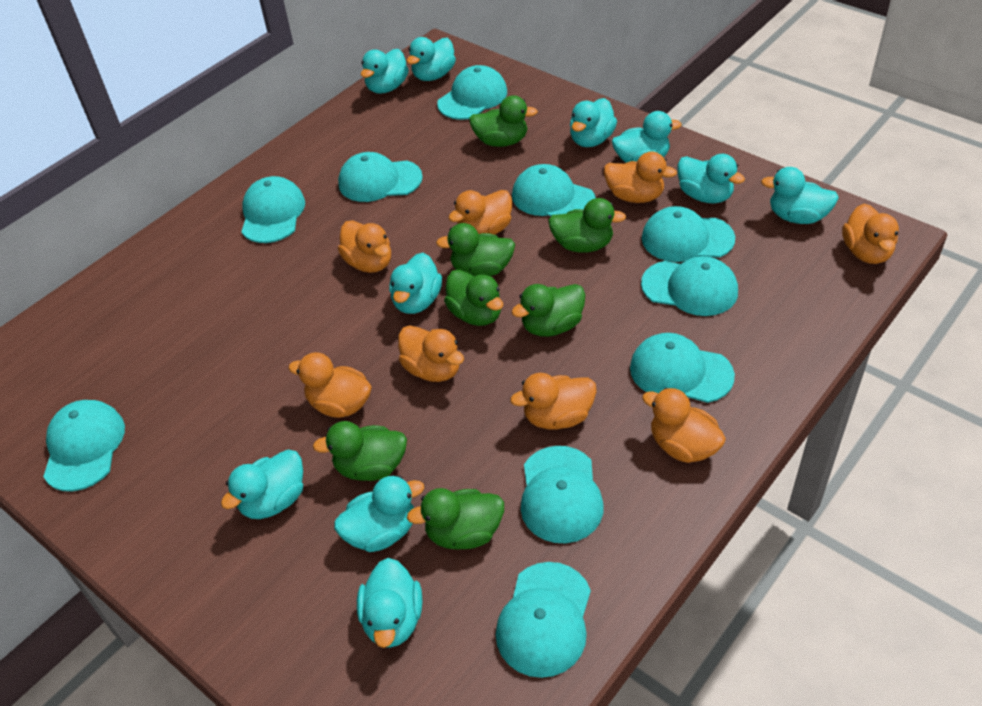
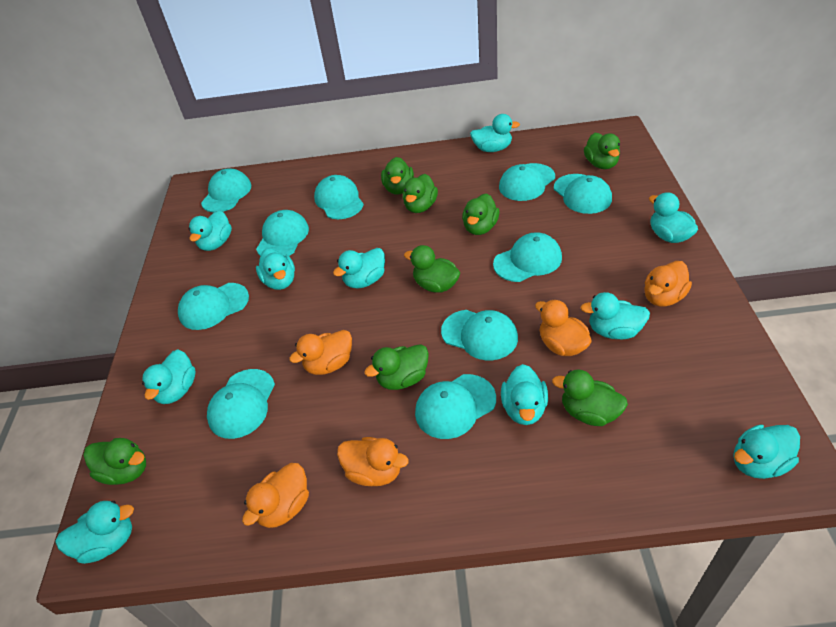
green duck: [313,421,407,481] [407,488,504,550] [436,223,515,276] [444,270,503,326] [469,95,538,147] [511,284,585,337] [548,198,626,253] = 7 -> [84,438,146,485] [364,344,429,390] [381,157,414,195] [403,174,438,213] [404,245,460,293] [462,194,499,235] [552,369,628,426] [584,133,620,169] = 8
orange duck: [288,352,372,418] [338,220,391,273] [398,326,464,382] [448,190,512,235] [510,373,597,430] [604,151,677,203] [642,388,726,463] [842,204,899,264] = 8 -> [242,463,309,528] [289,330,352,375] [337,437,409,486] [535,300,592,356] [644,261,692,307] = 5

